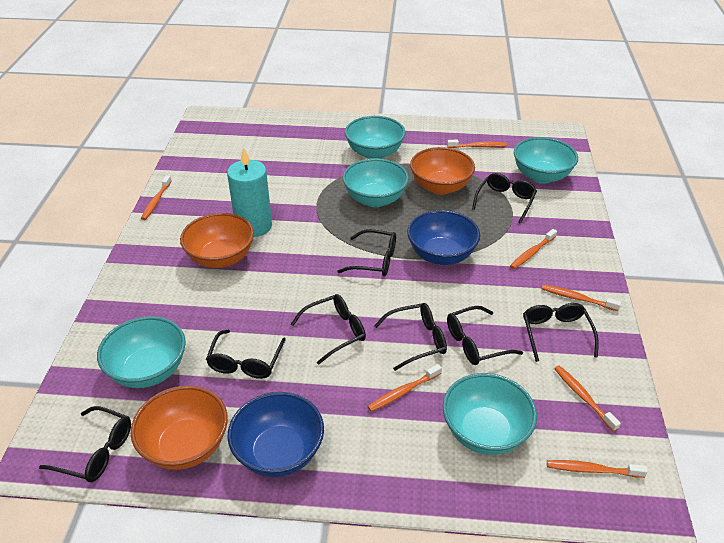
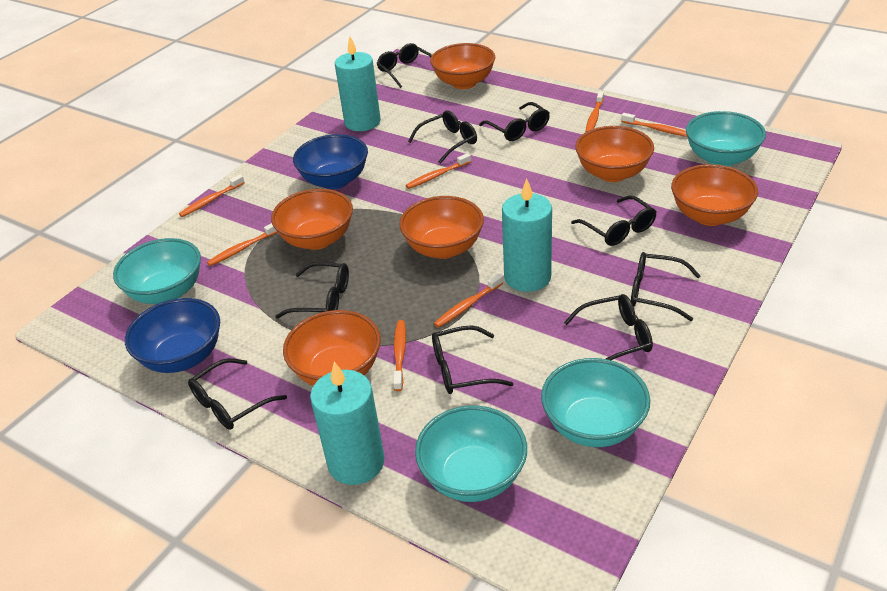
black glasses: [39,406,131,482] [206,330,286,379] [291,294,366,365] [337,229,396,276] [374,303,447,371] [447,306,523,365] [472,173,537,224] [523,303,599,362] = 8 -> [188,358,287,430] [275,262,349,318] [377,43,432,88] [408,110,477,164] [432,325,513,394] [479,102,550,141] [564,294,653,360] [571,196,657,246] [631,252,701,321] = 9
orange bowl: [131,386,228,470] [180,213,254,268] [410,147,475,195] = 3 -> [271,189,353,250] [283,310,381,386] [399,196,484,259] [430,43,495,89] [575,126,654,182] [671,164,758,226] = 6
turquoise bowl: [97,316,186,388] [343,158,409,207] [345,116,405,159] [443,373,537,455] [514,137,578,184] = 5 -> [113,238,201,304] [415,406,527,502] [541,358,650,447] [686,111,766,166] = 4
turquoise candle: [227,147,272,237] = 1 -> [310,362,384,485] [335,36,381,131] [502,178,552,292] = 3

